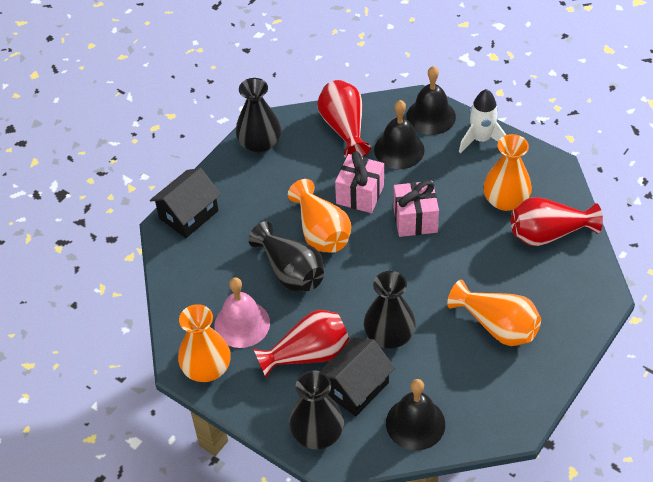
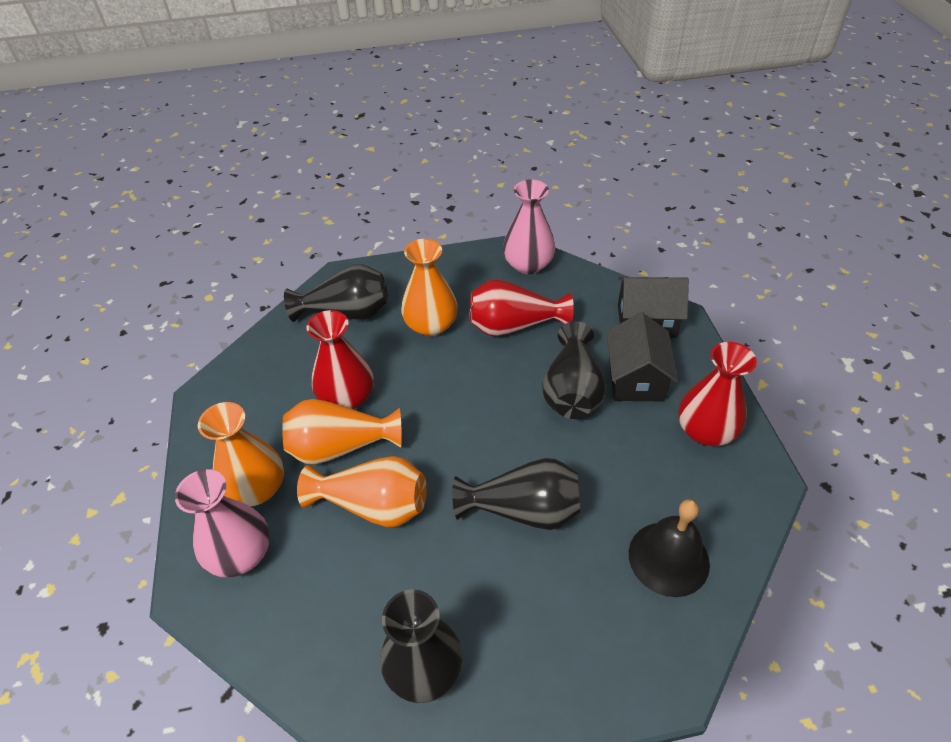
black bell: [374,100,425,169] [386,379,445,451] [406,66,456,135] = 3 -> [629,499,710,597] = 1
pink bell: [214,277,270,348] = 1 -> none = 0
pink gift: [335,151,384,213] [393,180,439,237] = 2 -> none = 0
pink vase: none = 0 -> [175,469,270,578] [503,179,555,274] = 2
white rocket: [459,89,506,153] = 1 -> none = 0

